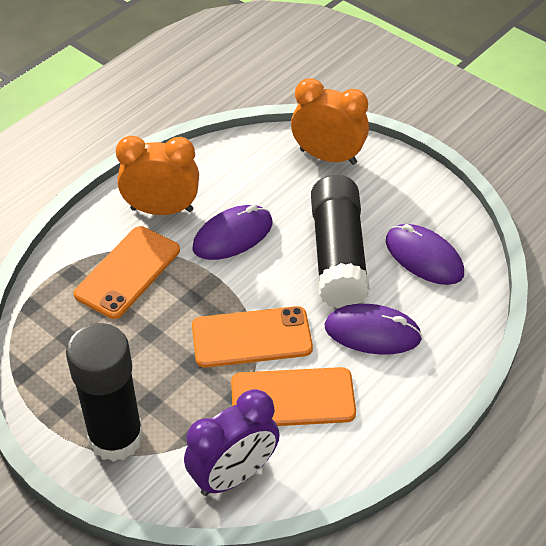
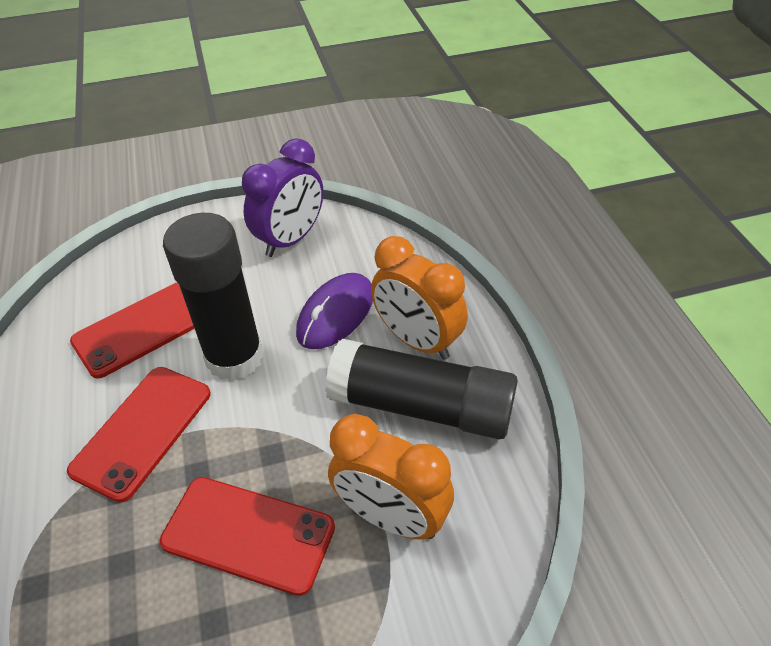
orange phone: [73,226,180,319] [192,306,313,368] [231,367,356,426] = 3 -> none = 0
purple mouse: [192,205,273,260] [325,304,422,355] [386,224,464,285] = 3 -> [296,273,373,349] = 1
red phone: none = 0 -> [67,367,211,503] [70,283,195,379] [160,477,335,596] = 3

